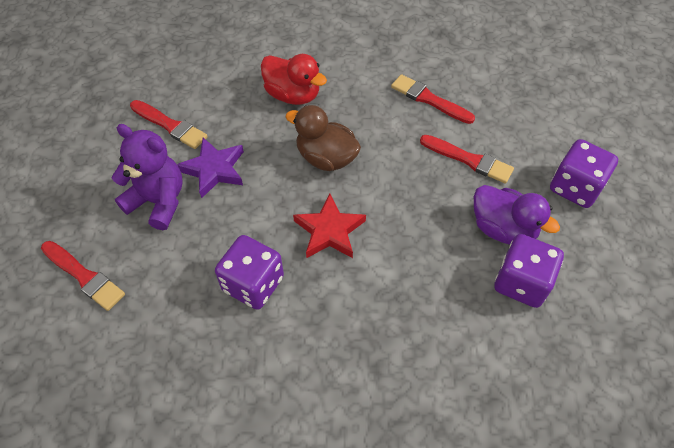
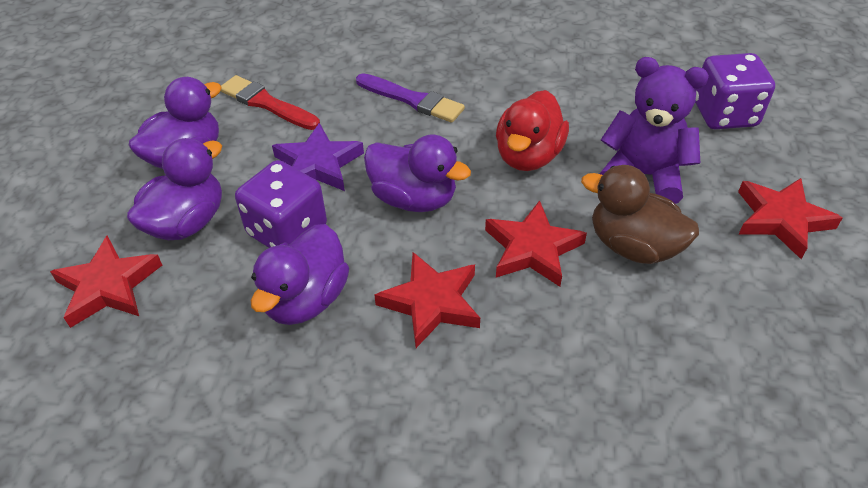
purple brush: none = 0 -> [356,73,465,123] = 1
purple dice: [215,235,284,310] [494,234,564,308] [550,139,618,208] = 3 -> [235,160,327,248] [695,53,775,129] = 2
purple duck: [474,185,560,245] = 1 -> [127,138,222,240] [129,77,222,169] [251,224,349,325] [364,135,471,212] = 4
red brush: [41,241,125,311] [130,100,208,149] [391,74,475,124] [420,135,514,184] = 4 -> [221,75,320,130] = 1
red star: [293,194,366,258] = 1 -> [50,236,162,328] [374,252,480,348] [485,200,587,287] [738,178,842,259] = 4

